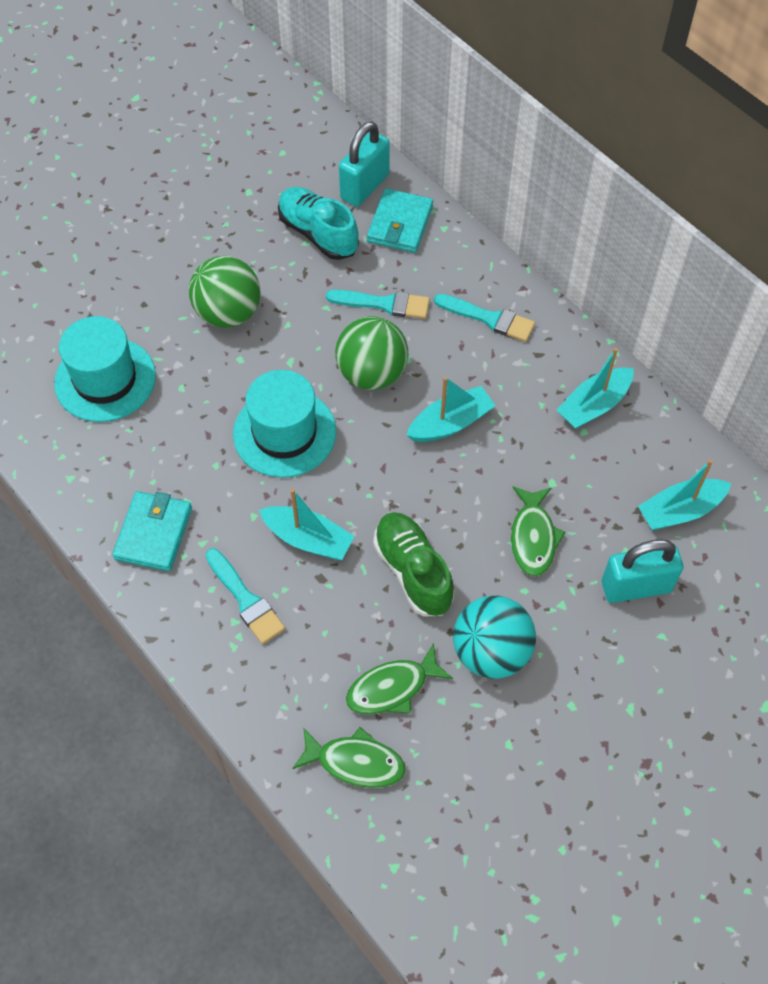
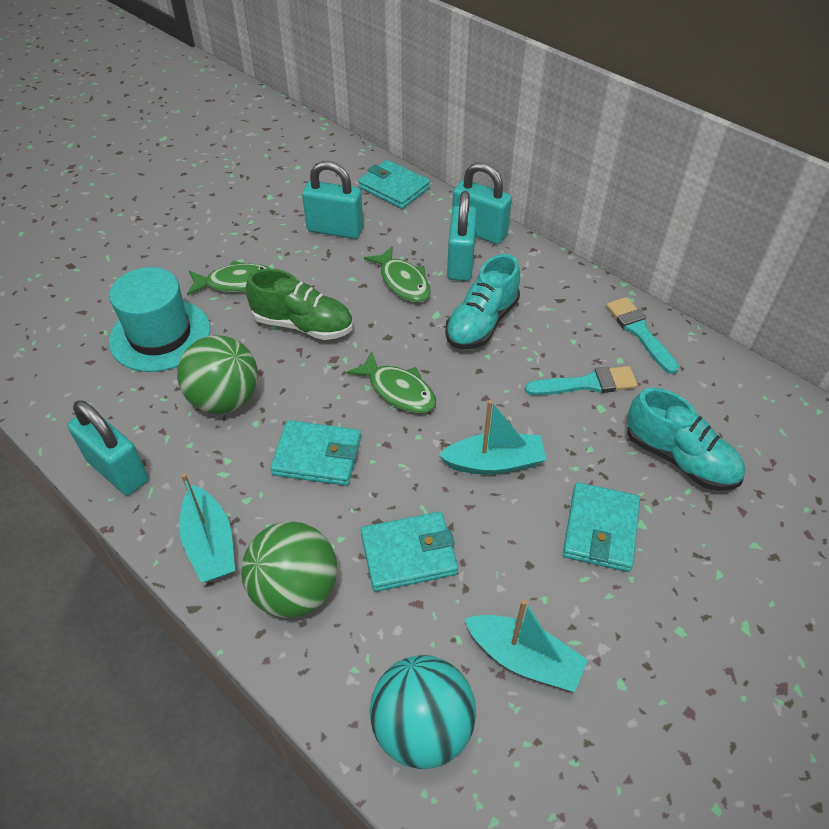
turquoise boat: [259,489,355,560] [406,377,496,442] [557,348,634,429] [638,459,731,530] = 4 -> [179,473,235,583] [438,400,547,474] [465,600,588,692] = 3
turquoise brush: [206,548,285,644] [326,290,430,319] [434,294,535,342] = 3 -> [525,366,638,395] [606,297,679,374] = 2
turquoise hat: [54,316,156,422] [233,370,336,478] = 2 -> [109,267,210,372] = 1
turquoise padlock: [339,121,390,206] [602,539,683,603] = 2 -> [67,400,148,495] [302,161,363,239] [447,191,477,281] [452,162,512,244] = 4
turquoise shoe: [278,187,359,260] = 1 -> [445,254,520,349] [627,388,745,491] = 2
turquoise wallet: [112,491,192,571] [367,188,433,253] = 2 -> [270,420,361,486] [358,160,430,209] [361,512,458,592] [563,482,640,572] = 4

